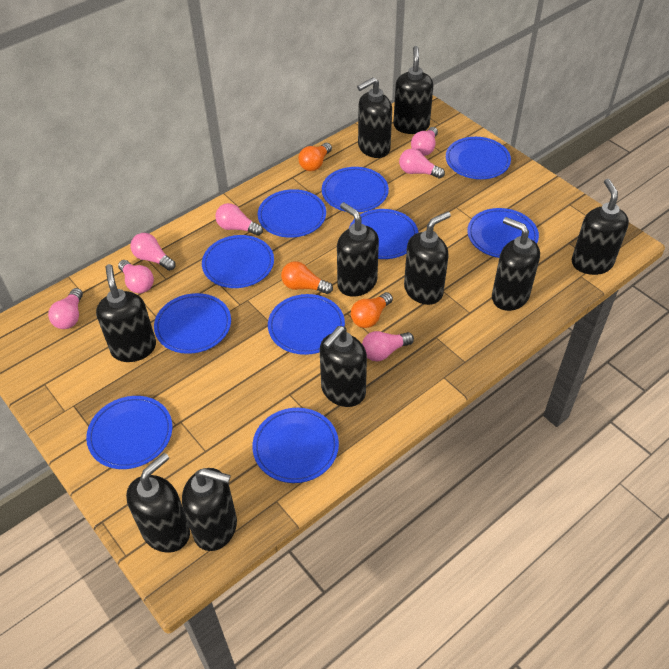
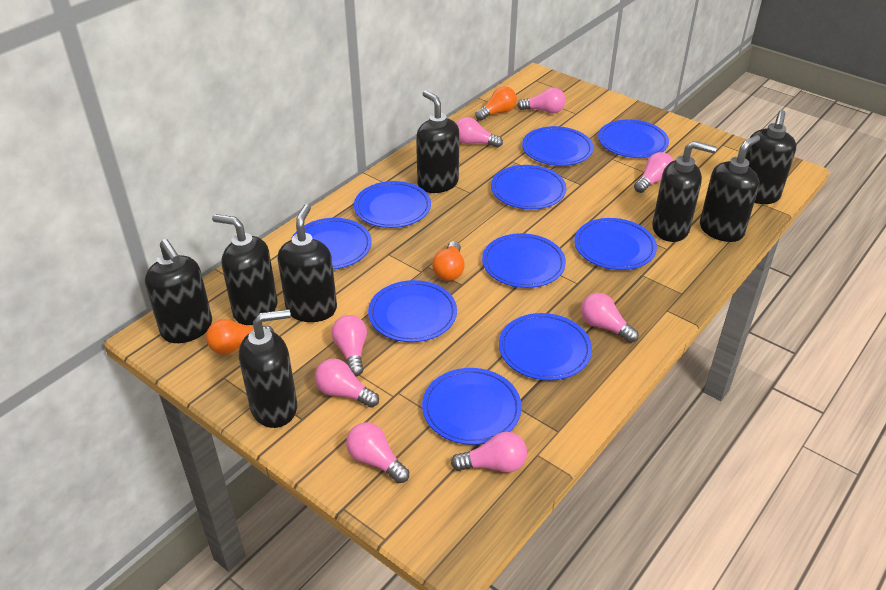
black soap dispenser: [96,264,156,362] [126,453,190,553] [182,468,237,551] [320,326,367,407] [337,202,379,296] [357,77,392,158] [393,46,433,134] [404,211,451,305] [492,217,540,311] [572,179,629,275] = 10 -> [145,239,212,343] [212,214,278,325] [239,309,297,428] [278,204,337,322] [416,90,459,193] [652,141,717,242] [700,135,760,242] [745,110,796,204] = 8
pink light bulb: [48,288,83,329] [118,260,154,293] [130,233,176,271] [215,203,263,236] [362,331,414,361] [399,148,445,179] [411,127,438,156] = 7 -> [315,359,379,408] [332,315,367,376] [346,422,409,483] [451,432,527,473] [456,117,503,148] [517,88,566,113] [581,293,639,343] [634,152,674,193] = 8

